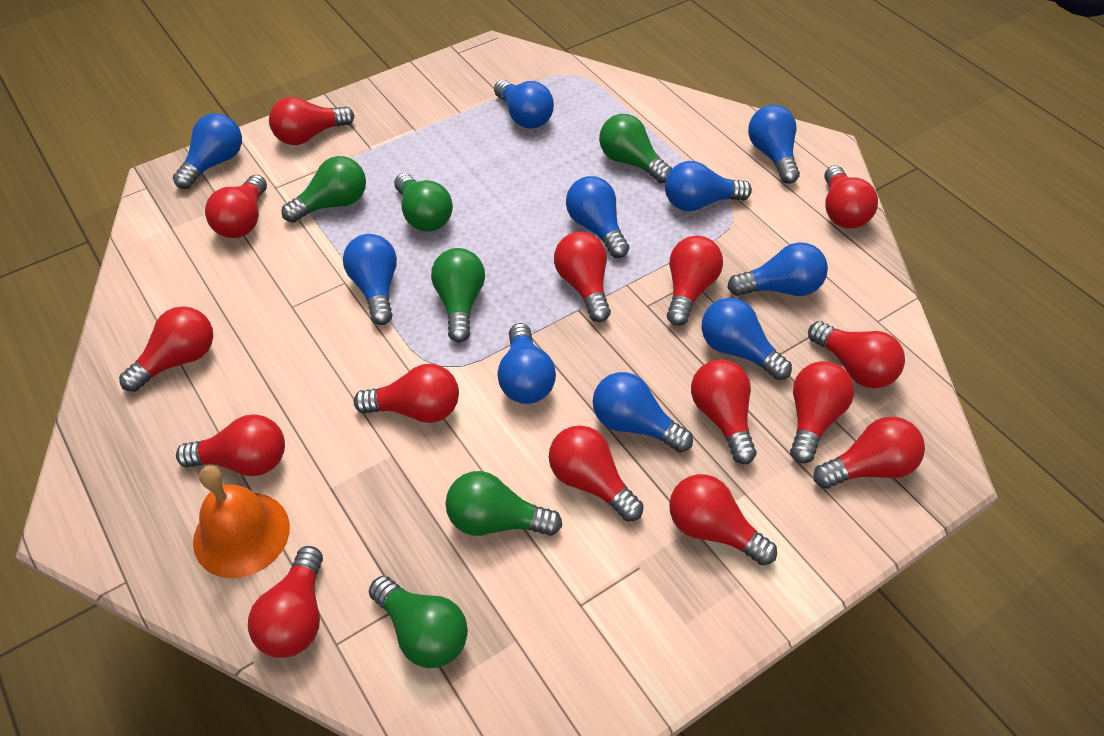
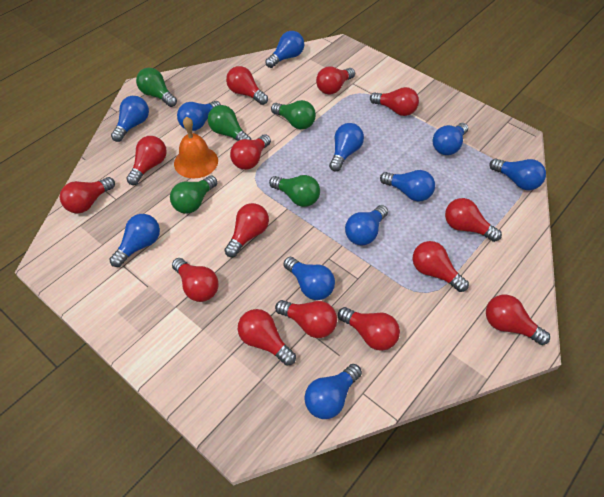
blue light bulb: [173,113,242,189] [343,234,397,325] [494,80,554,128] [497,323,556,404] [566,176,629,258] [593,372,693,452] [665,161,752,211] [701,298,792,380] [727,242,828,296] [748,105,800,184] = 10 -> [109,214,160,267] [111,96,149,142] [177,101,221,131] [265,31,304,68] [283,257,335,300] [304,364,362,419] [329,123,364,171] [345,205,388,245] [380,170,435,202] [433,123,468,155] [489,158,546,190] = 11
green light bulb: [281,156,366,223] [369,576,468,668] [394,173,453,232] [431,248,485,342] [445,471,562,536] [599,114,672,183] = 6 -> [136,68,177,107] [170,175,217,214] [208,105,251,141] [269,175,320,207] [271,100,316,129] = 5
red light bulb: [119,306,213,392] [176,414,285,476] [205,175,267,238] [248,546,323,658] [269,97,354,145] [354,364,459,423] [549,425,644,521] [554,232,611,322] [667,236,723,326] [669,474,777,566] [691,359,757,464] [790,361,854,464] [808,321,905,389] [813,417,925,489] [824,165,878,229] = 15 -> [60,177,115,213] [126,136,167,185] [172,258,218,302] [225,203,269,257] [226,66,268,105] [230,134,271,170] [238,309,296,366] [275,300,337,338] [316,66,355,94] [338,307,400,351] [370,87,419,116] [413,241,469,292] [445,198,502,242] [486,295,550,345] = 14

